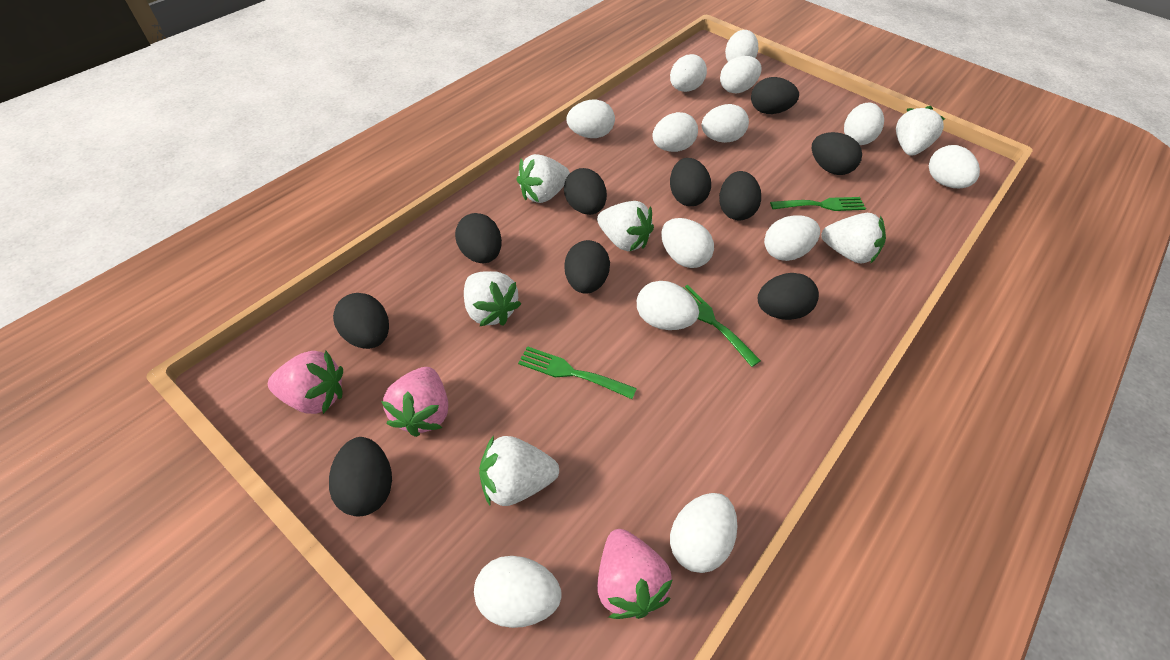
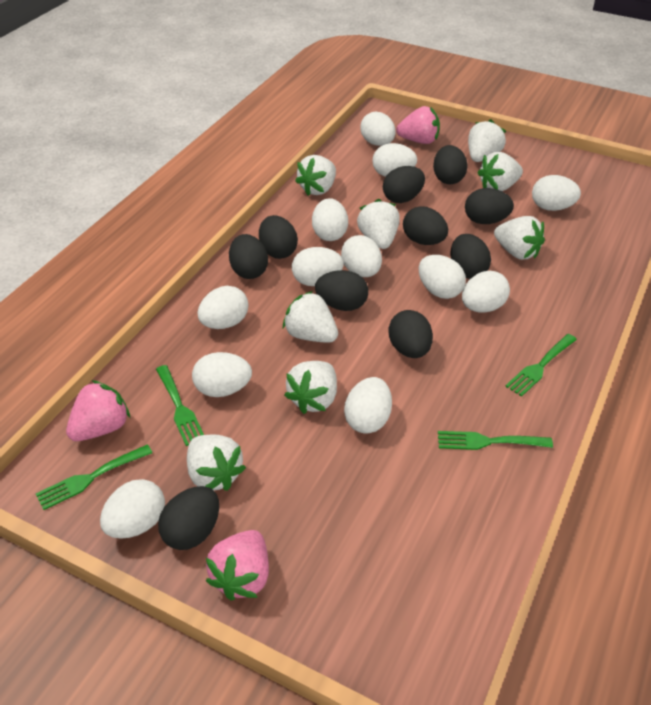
green fork: [518,346,637,399] [683,285,761,367] [770,197,866,211] = 3 -> [36,444,152,510] [156,365,204,446] [438,431,553,450] [505,334,577,397] = 4
white egg: [474,556,561,628] [567,100,615,138] [637,281,699,330] [652,112,698,152] [661,218,714,268] [670,54,707,92] [670,493,737,573] [702,104,749,143] [720,56,762,93] [725,30,758,62] [764,215,820,261] [844,103,884,145] [929,145,980,188] = 13 -> [100,479,165,539] [192,352,252,397] [197,286,248,329] [292,247,344,286] [312,198,348,241] [341,235,382,277] [344,377,392,434] [360,112,396,146] [372,143,417,177] [419,255,466,299] [462,271,510,313] [532,175,581,211] = 12
white strawberry: [464,271,521,326] [479,435,559,506] [516,154,570,203] [597,201,654,251] [821,213,886,264] [896,106,945,156] = 6 -> [187,435,246,491] [283,291,338,343] [284,361,337,414] [295,155,336,196] [357,199,400,249] [468,119,506,162] [478,152,523,191] [494,216,545,260] = 8

